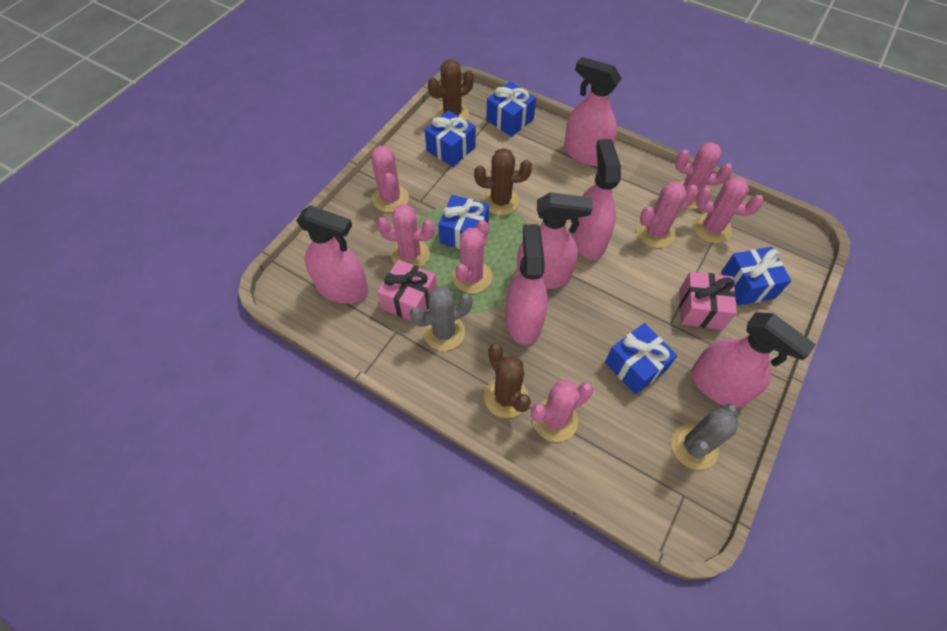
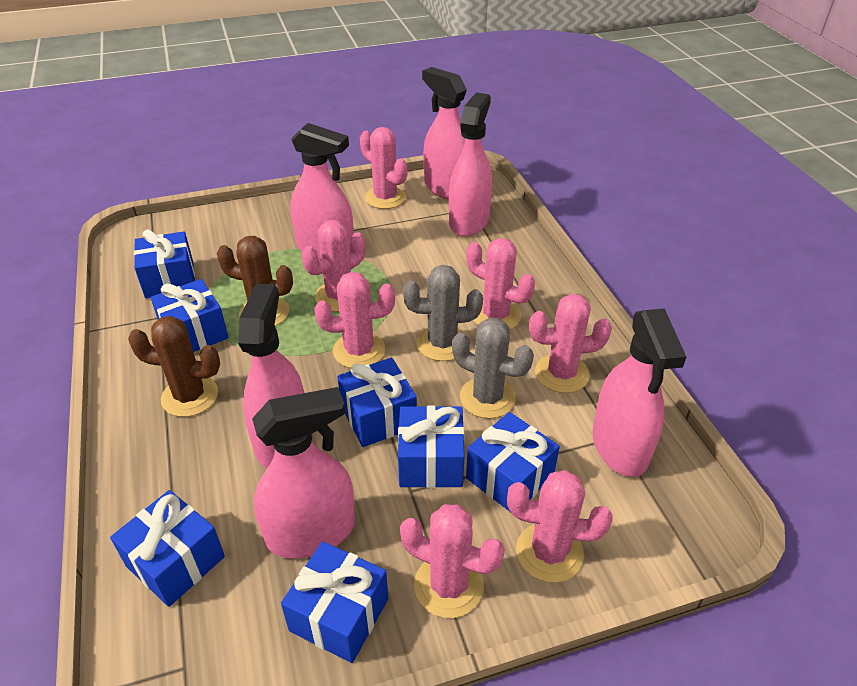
blue gift: [425,110,476,167] [438,195,489,249] [486,82,536,137] [605,323,677,395] [721,247,791,306] = 5 -> [110,490,225,607] [134,229,195,298] [150,279,229,352] [281,541,388,663] [337,358,417,447] [398,406,465,488] [466,412,560,512] = 7
brown cactus: [428,59,474,120] [474,148,532,215] [484,343,531,418] = 3 -> [128,316,220,417] [217,236,293,326] = 2
pink gift: [377,259,437,321] [679,272,737,330] = 2 -> none = 0

